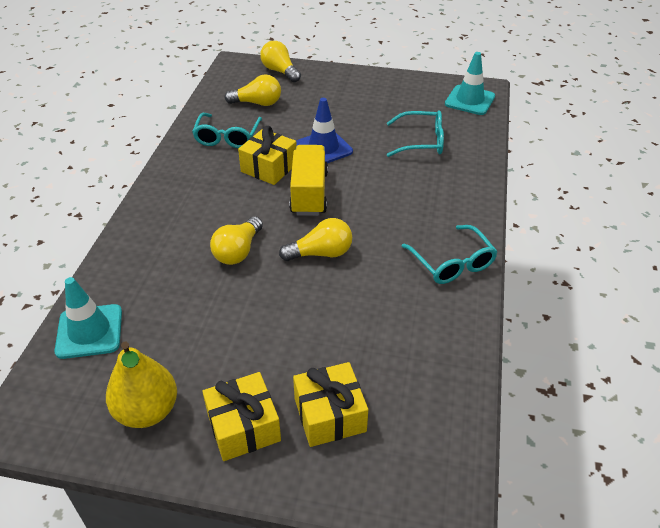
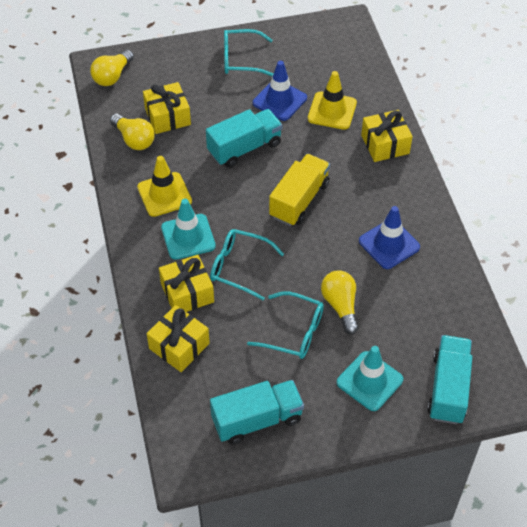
blue traffic cone: [296,98,353,163] = 1 -> [253,61,307,121] [359,206,420,269] = 2
turquoise truck: none = 0 -> [206,109,282,168] [210,380,304,444] [427,335,472,424] = 3
yellow gift: [202,372,281,461] [238,126,297,185] [293,362,368,447] = 3 -> [143,82,191,134] [146,305,210,372] [159,255,214,312] [361,110,413,162] = 4
yellow light bulb: [210,216,263,265] [225,75,281,106] [260,41,301,82] [279,218,352,261] = 4 -> [90,49,134,86] [110,114,155,150] [321,270,359,334] = 3
yellow pear: [106,342,177,428] = 1 -> none = 0
yellow traffic cone: none = 0 -> [137,156,192,217] [308,71,357,130] = 2

